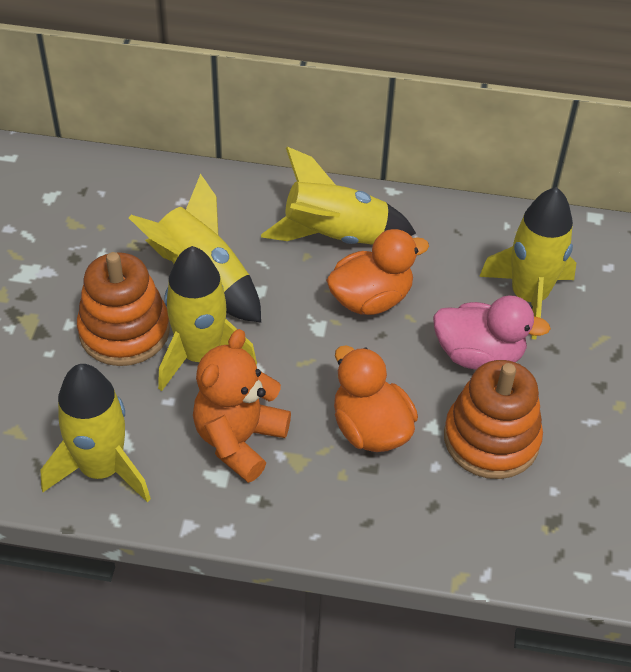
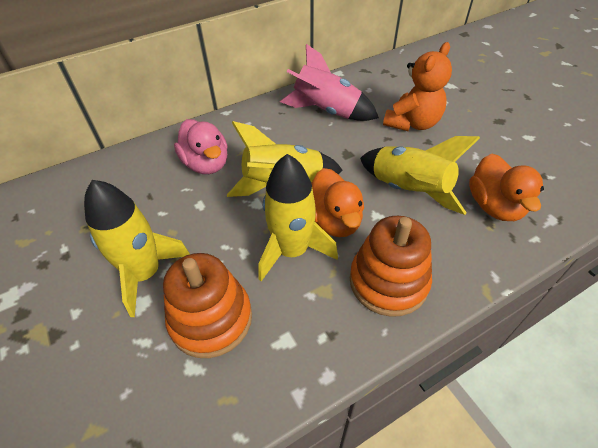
pink rocket: none = 0 -> [280,44,379,121] = 1
yellow rocket: [41,364,151,502] [129,173,261,323] [158,246,257,391] [261,147,416,245] [479,187,576,339] = 5 -> [84,180,190,317] [227,121,343,197] [258,154,338,281] [360,136,480,215] = 4

